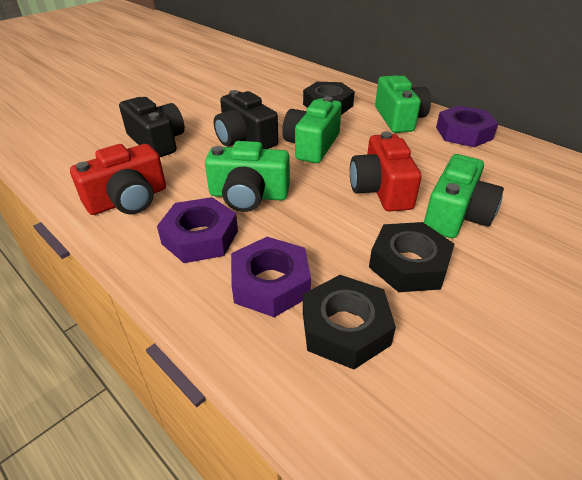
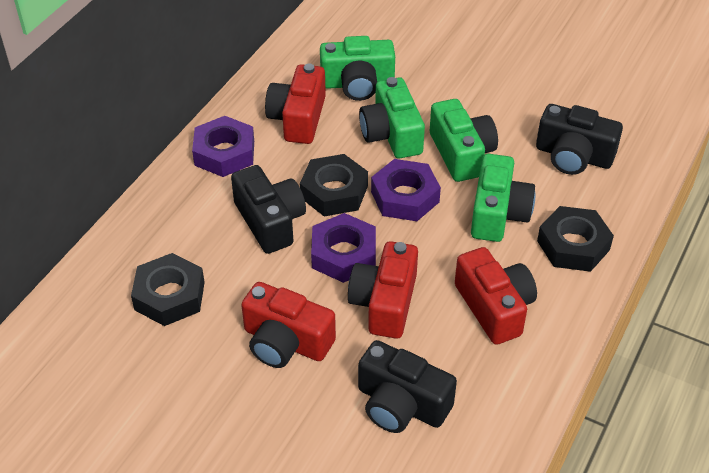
black camera: [119,97,185,157] [214,90,278,149] = 2 -> [231,165,306,254] [358,340,457,433] [536,104,623,175] = 3
red camera: [70,144,166,215] [350,131,422,211] = 2 -> [241,282,336,368] [265,63,326,144] [348,241,418,339] [455,247,537,345] = 4

